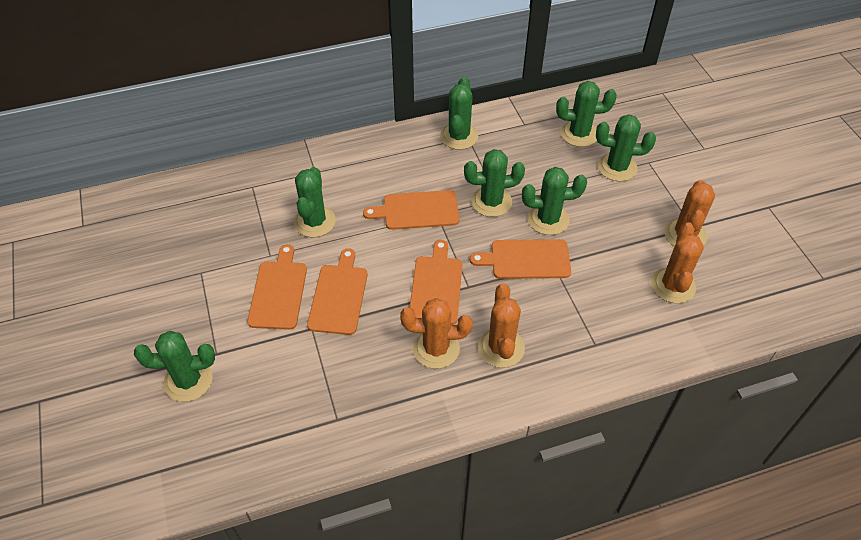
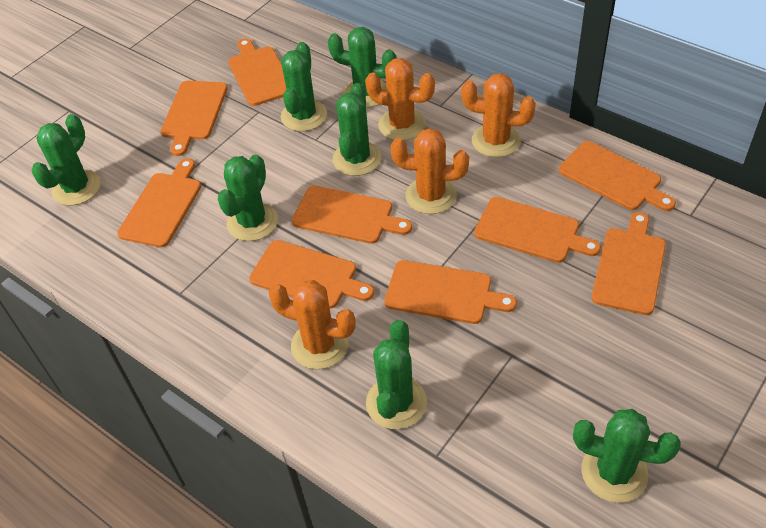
orange cutting board: [247,244,307,330] [307,248,368,335] [363,190,460,230] [409,240,462,325] [470,239,571,279] = 5 -> [117,158,201,248] [161,81,228,156] [228,38,286,106] [249,240,374,309] [292,186,412,244] [384,260,517,324] [474,197,601,263] [559,141,676,211] [591,212,666,315] = 9

